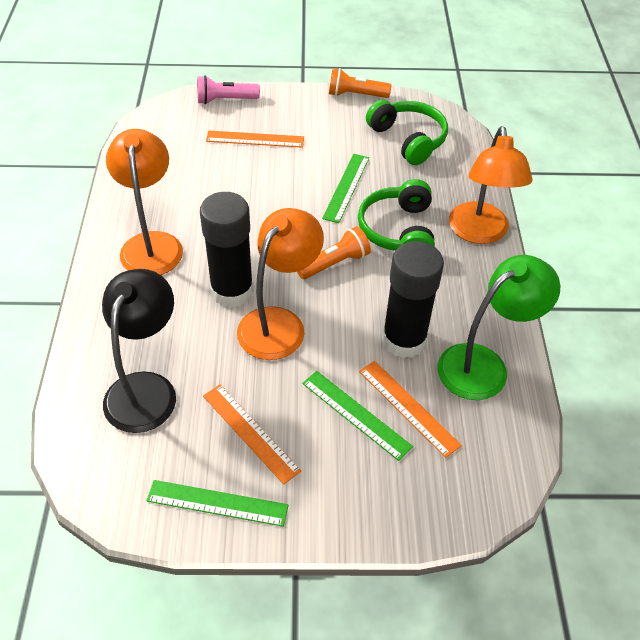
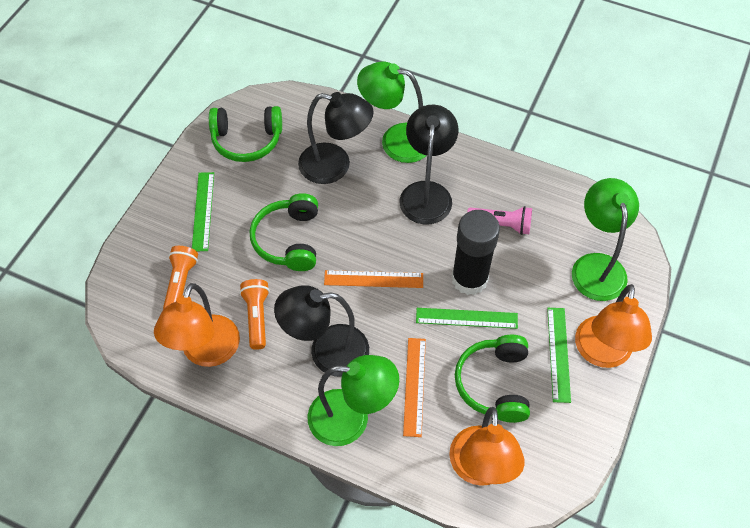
black glue stick: [200,192,254,308] [382,241,444,358] = 2 -> [452,210,500,295] = 1
black lamp: [102,269,176,433] = 1 -> [274,285,369,377] [298,92,374,184] [400,105,458,224] = 3
green headphones: [358,179,435,251] [366,100,448,165] = 2 -> [209,106,282,162] [250,193,318,271] [455,335,530,423] = 3
green lamp: [437,255,560,400] = 1 -> [308,355,399,446] [357,62,427,163] [572,178,639,301] = 3
orange ruler: [203,384,301,485] [206,131,304,148] [359,361,462,458] = 3 -> [324,270,423,288] [403,338,426,437] = 2

